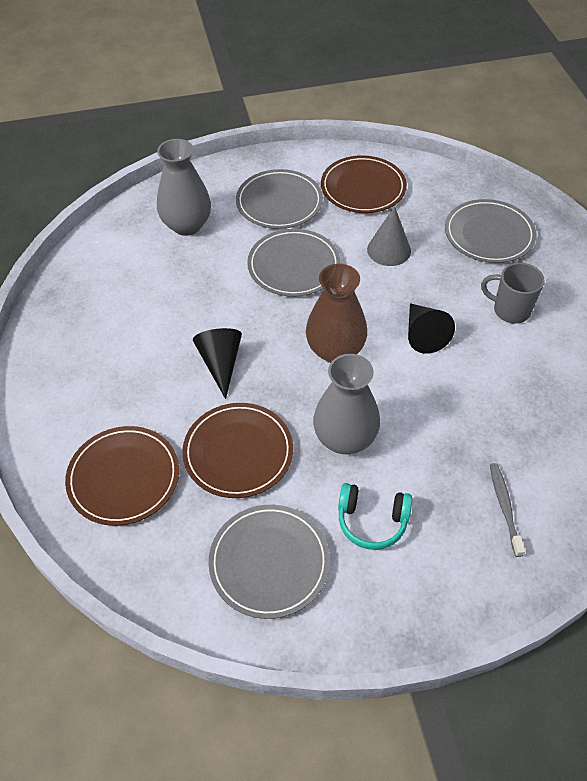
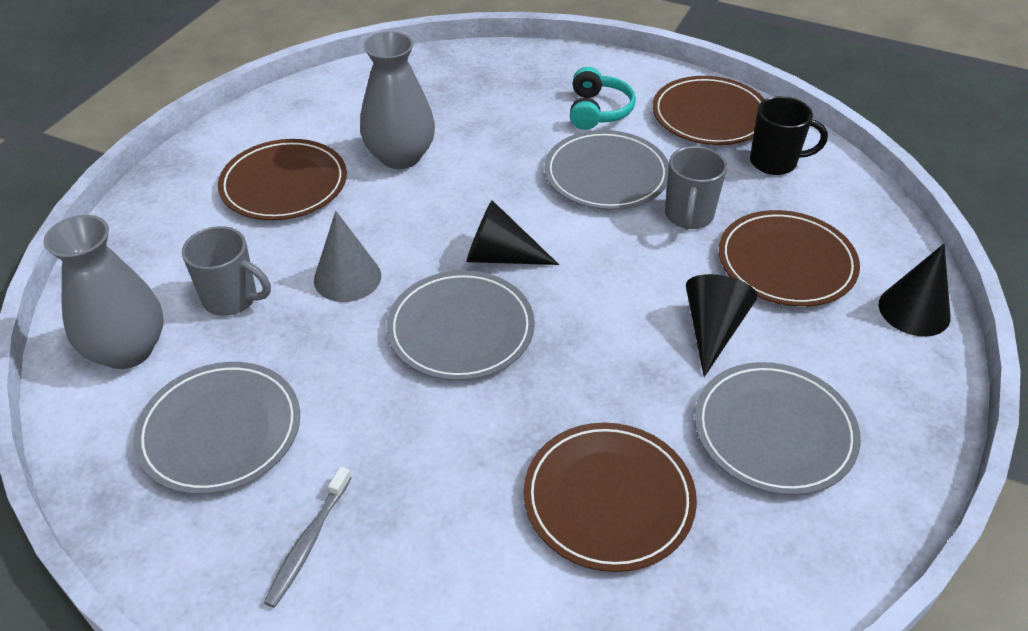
black cone: [193,328,242,399] [408,303,455,354] = 2 -> [466,200,559,265] [686,274,758,377] [879,244,951,337] = 3
black mug: none = 0 -> [750,96,828,175] = 1
brown plate: [65,426,179,526] [182,403,293,498] [321,155,407,213] = 3 -> [218,139,347,220] [524,423,697,572] [652,76,765,145] [719,210,860,307] = 4
brown vase: [306,264,367,363] = 1 -> none = 0
grey mug: [481,263,545,324] = 1 -> [182,226,271,316] [665,146,727,230] = 2

